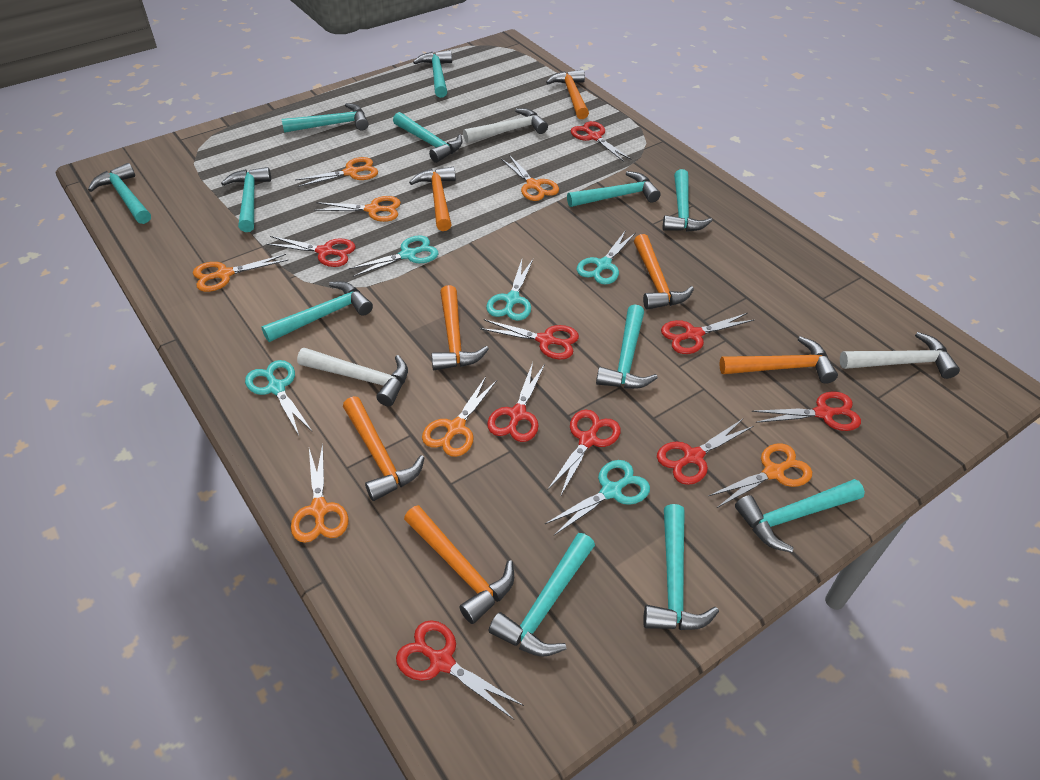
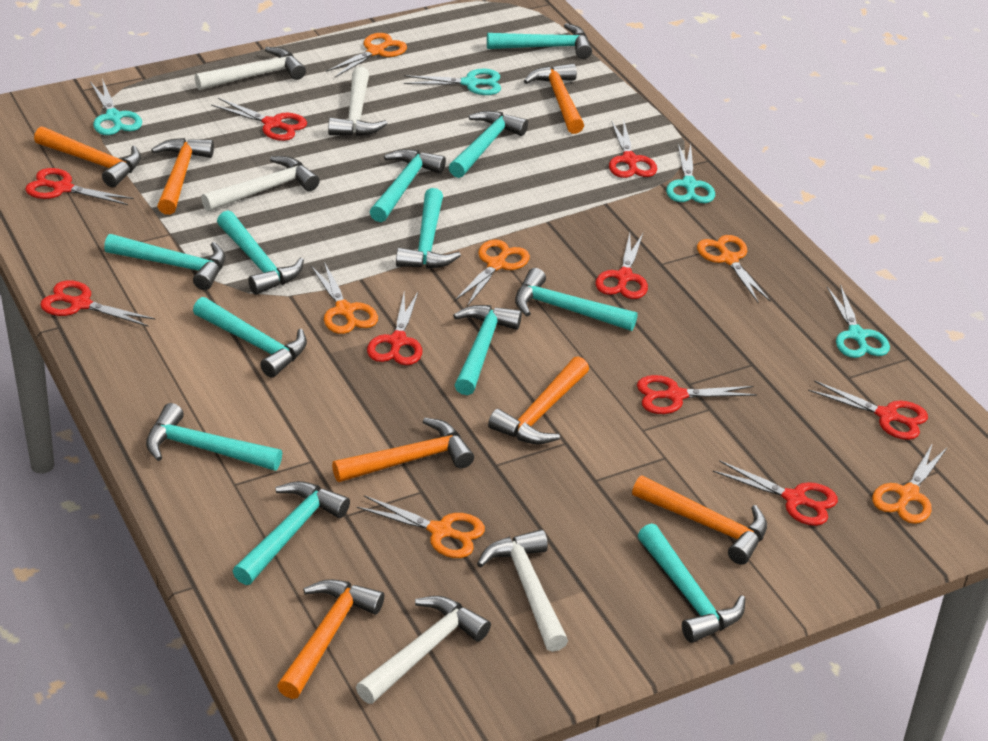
orange scissors: [193,254,289,292] [291,444,349,543] [295,157,378,187] [314,196,401,222] [422,377,497,457] [501,155,559,201] [708,443,812,508] = 7 -> [311,262,378,334] [326,33,407,77] [357,495,485,558] [455,240,530,307] [697,235,771,303] [872,443,948,524] = 6
turquoise scissors: [245,360,312,435] [348,236,439,277] [486,259,533,321] [544,460,650,535] [577,230,636,285] = 5 -> [90,79,142,135] [404,69,501,95] [666,144,715,203] [827,284,890,358] = 4
white hammer: [297,348,408,406] [463,108,548,143] [840,332,960,379] = 3 -> [195,47,306,90] [201,156,320,212] [328,67,388,136] [356,596,491,704] [477,529,568,652] = 5

